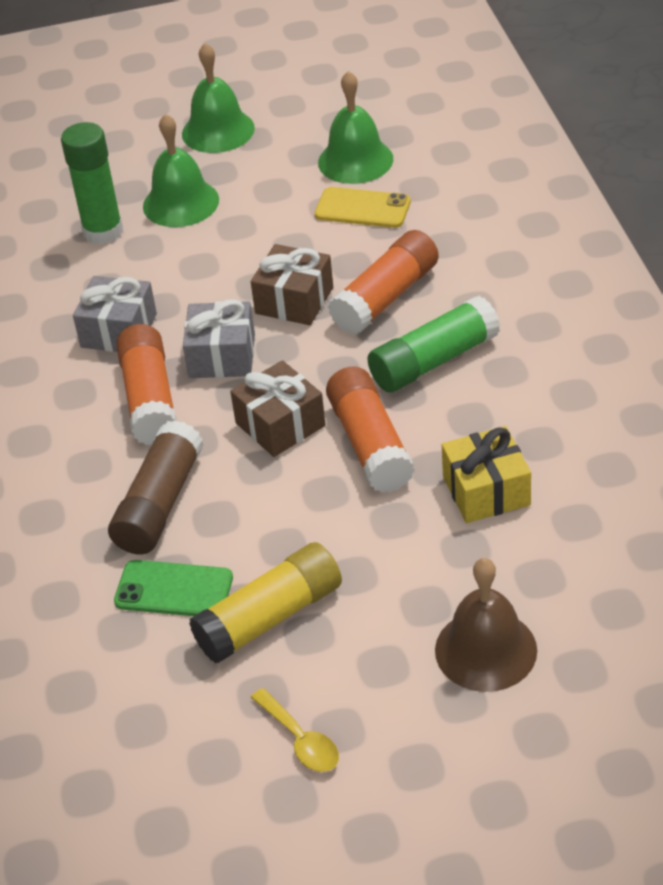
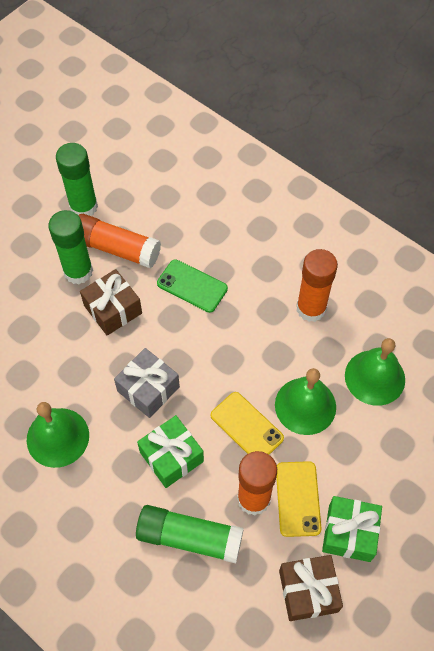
brown bell: [435,558,537,692] = 1 -> none = 0
brown glue stick: [108,420,203,555] = 1 -> none = 0
green gift: none = 0 -> [137,415,204,488] [322,496,382,562] = 2
green glue stick: [61,122,123,245] [368,296,500,393] = 2 -> [48,210,93,284] [56,143,98,216] [136,505,244,563] = 3
grey gift: [73,276,157,352] [183,299,255,378] = 2 -> [114,348,180,418] = 1
yellow gift: [442,426,531,523] = 1 -> none = 0
yellow glue stick: [189,542,342,663] = 1 -> none = 0
yellow phone: [315,187,411,228] = 1 -> [210,392,284,455] [276,461,322,537] = 2
yellow spoon: [251,688,339,772] = 1 -> none = 0

